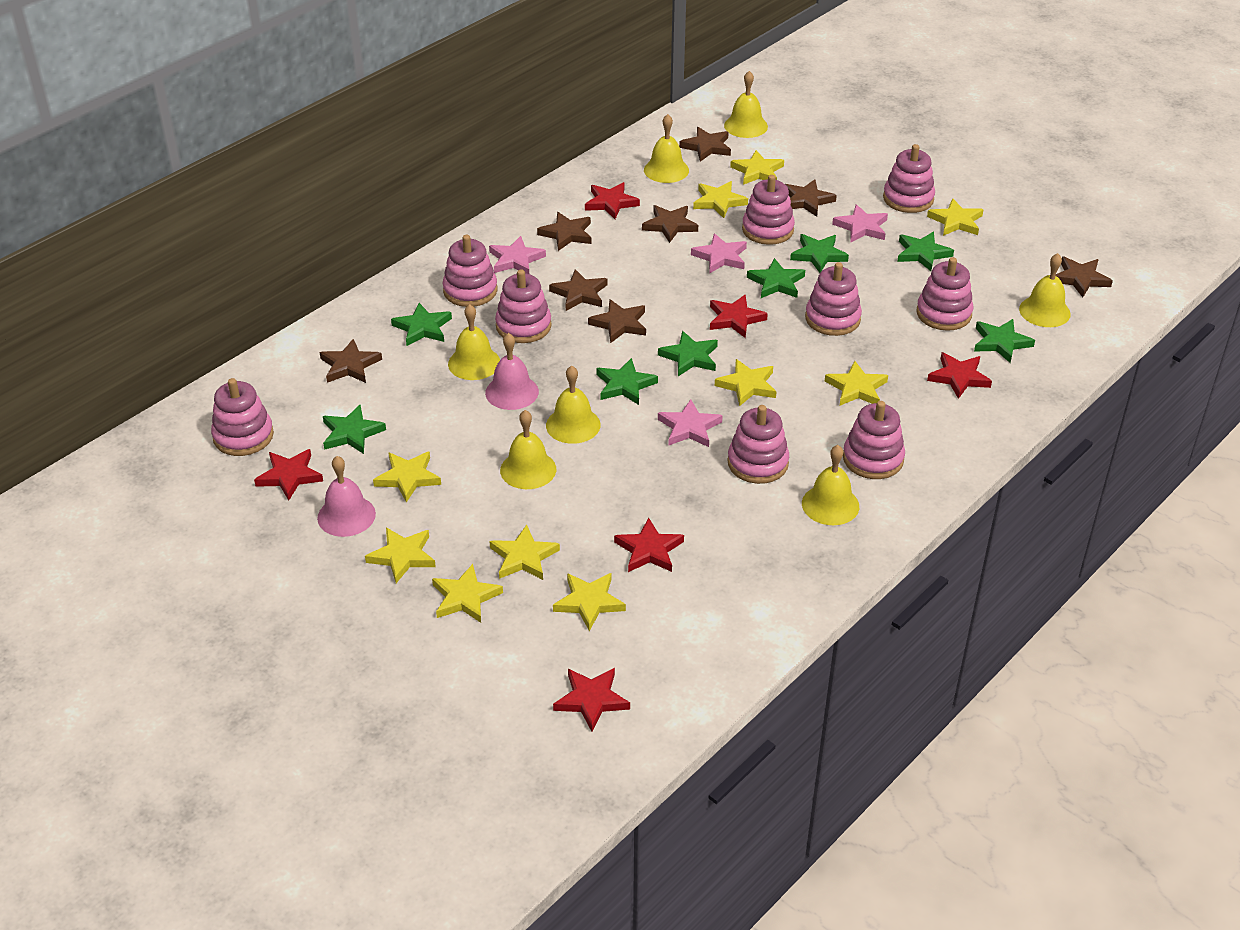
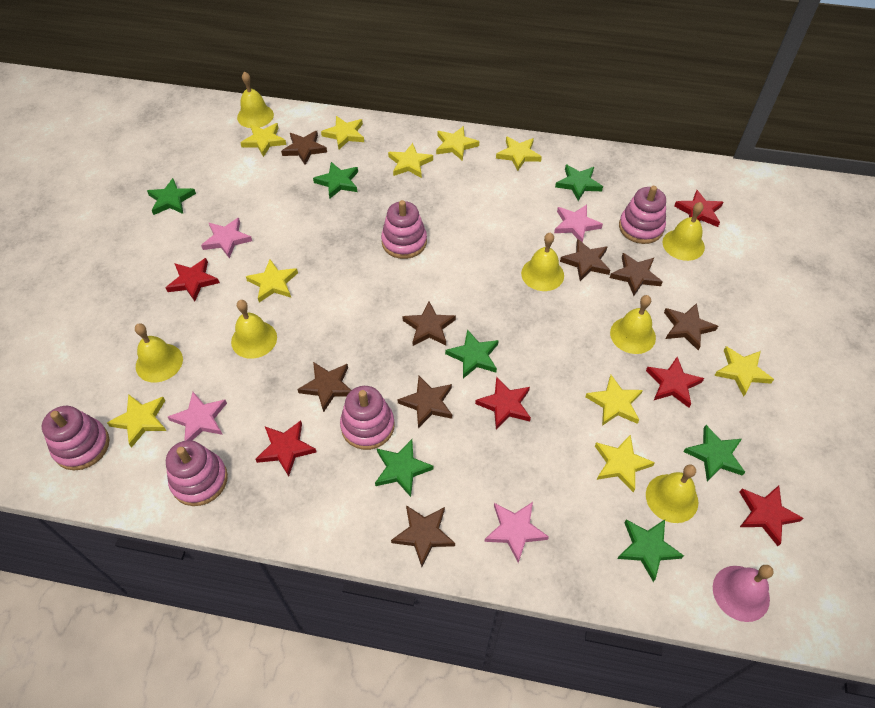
green star: [323,405,386,454] [391,303,452,346] [596,358,658,405] [658,331,718,376] [747,258,805,298] [790,234,849,273] [897,232,954,271] [974,319,1035,363] = 8 -> [147,178,196,215] [313,162,358,199] [375,439,434,497] [445,329,499,378] [555,165,603,201] [617,520,684,582] [684,425,745,481] = 7
pink bell: [317,456,376,537] [485,333,539,410] = 2 -> [713,565,773,622] = 1
pink stacking toy: [211,378,274,456] [442,235,497,307] [495,270,552,343] [727,405,789,484] [742,175,795,245] [805,262,862,336] [843,401,905,479] [883,144,935,213] [917,257,973,331] = 9 -> [42,406,110,470] [166,440,228,506] [340,386,395,450] [381,200,427,259] [619,186,666,244] = 5

